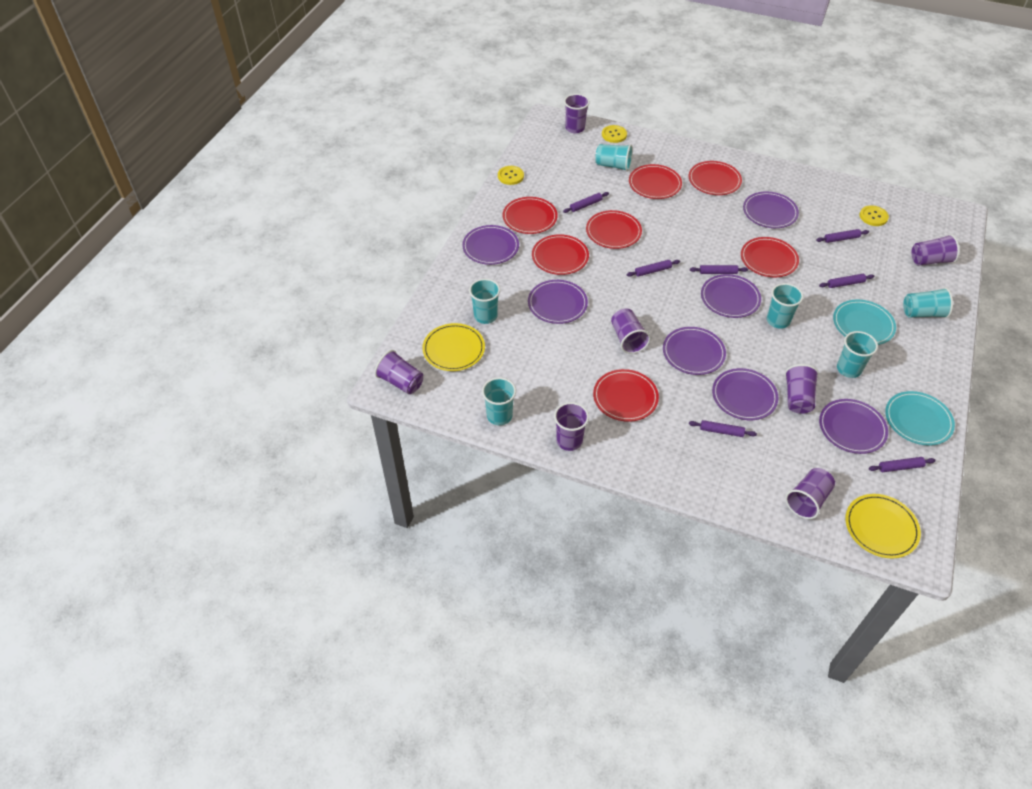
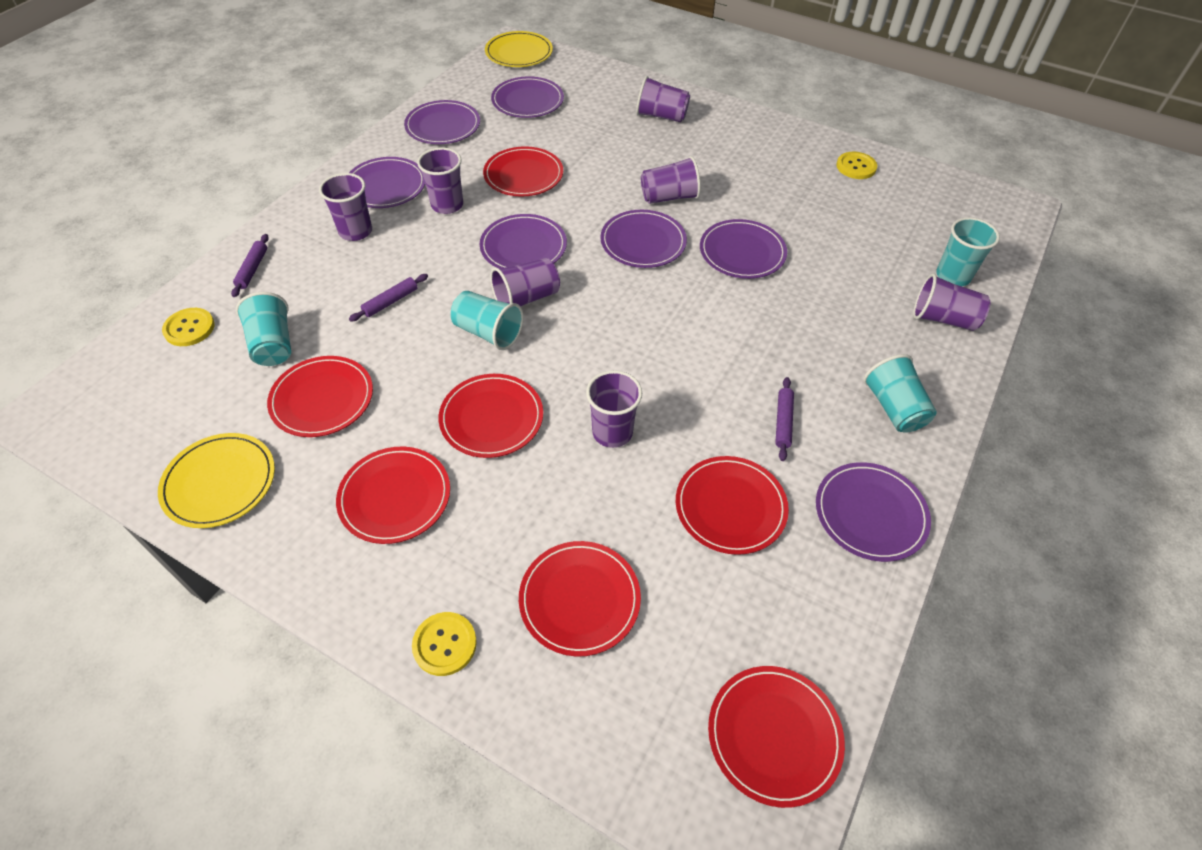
purple rolling pin: [563,192,609,213] [627,260,680,277] [689,420,757,437] [690,265,748,274] [816,229,869,243] [819,274,874,288] [869,457,936,472] = 7 -> [231,234,269,297] [349,274,428,322] [775,377,794,461] = 3
turquoise cup: [469,279,500,324] [482,377,516,425] [595,144,633,172] [767,283,803,329] [837,331,878,378] [903,287,953,318] = 6 -> [236,292,291,366] [451,291,524,350] [863,354,937,433] [936,217,1000,286] = 4
turquoise plate: [833,300,896,345] [885,391,955,446] = 2 -> none = 0

